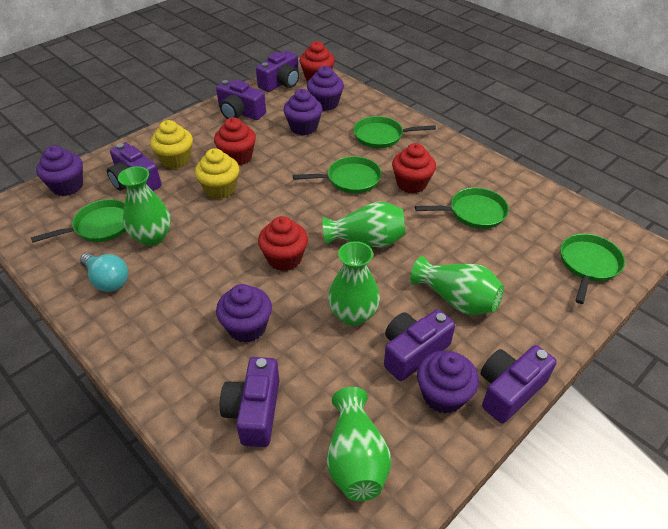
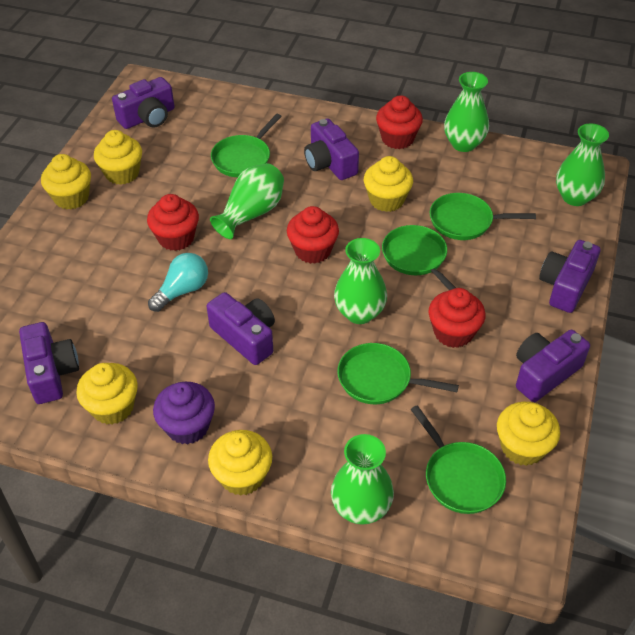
purple cupcake: [36,146,83,196] [216,284,272,343] [283,89,323,135] [307,66,344,111] [417,351,479,413] = 5 -> [153,382,215,445] = 1
yellow cupcake: [150,120,193,169] [195,148,239,199] = 2 -> [41,154,91,210] [76,363,138,425] [94,130,142,185] [208,430,272,496] [364,156,413,212] [497,402,560,466] = 6

